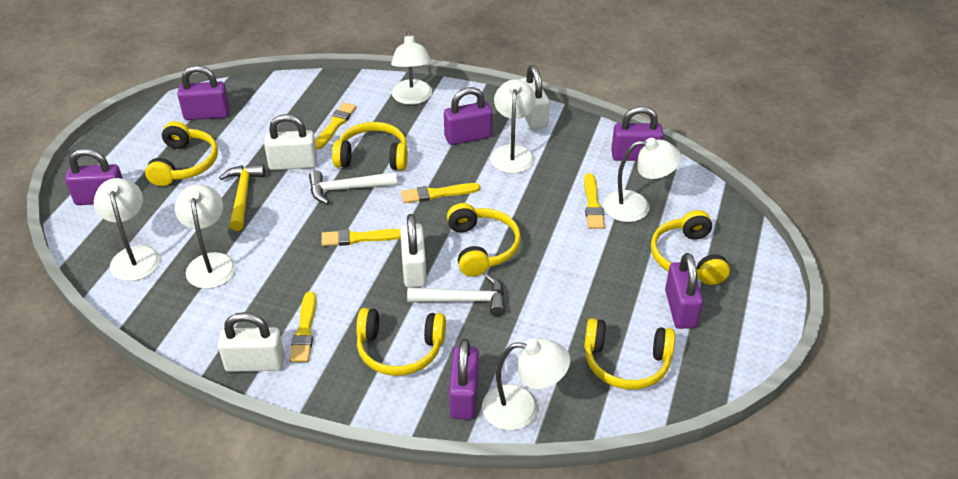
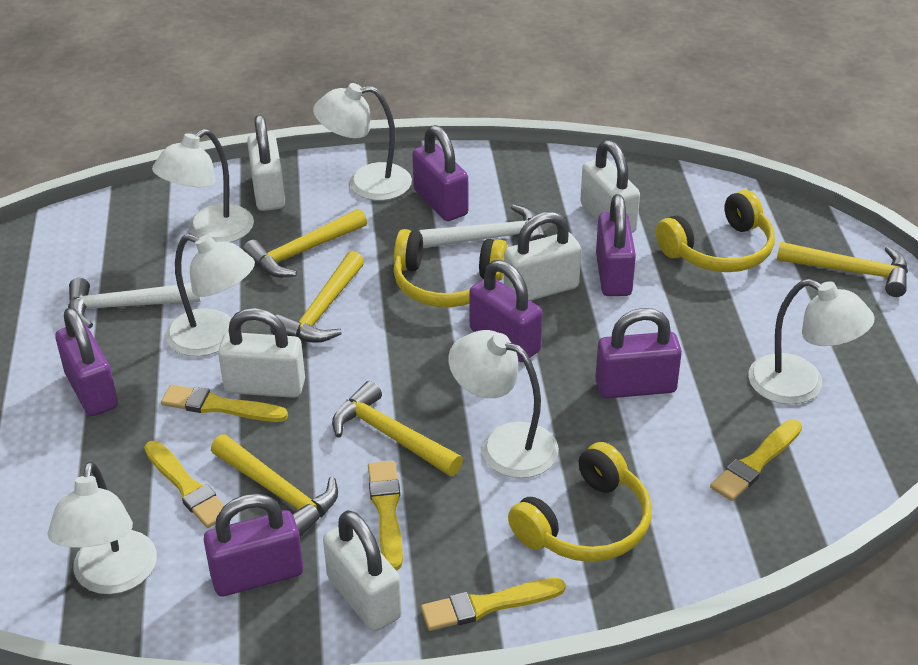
white padlock: [218,312,285,372] [264,114,317,170] [400,214,427,288] [520,65,550,130] = 4 -> [218,308,305,398] [247,115,285,211] [323,510,402,631] [504,212,581,301] [580,140,640,233] = 5
yellow hammer: [219,164,265,231] = 1 -> [211,434,338,537] [243,209,367,277] [270,251,364,343] [332,381,463,476] [777,242,908,297] = 5
yellow headphones: [145,121,218,186] [332,122,408,170] [356,308,446,376] [447,203,521,277] [584,318,675,390] [651,210,730,285] = 6 -> [393,229,507,307] [508,442,652,562] [656,190,775,272] = 3

